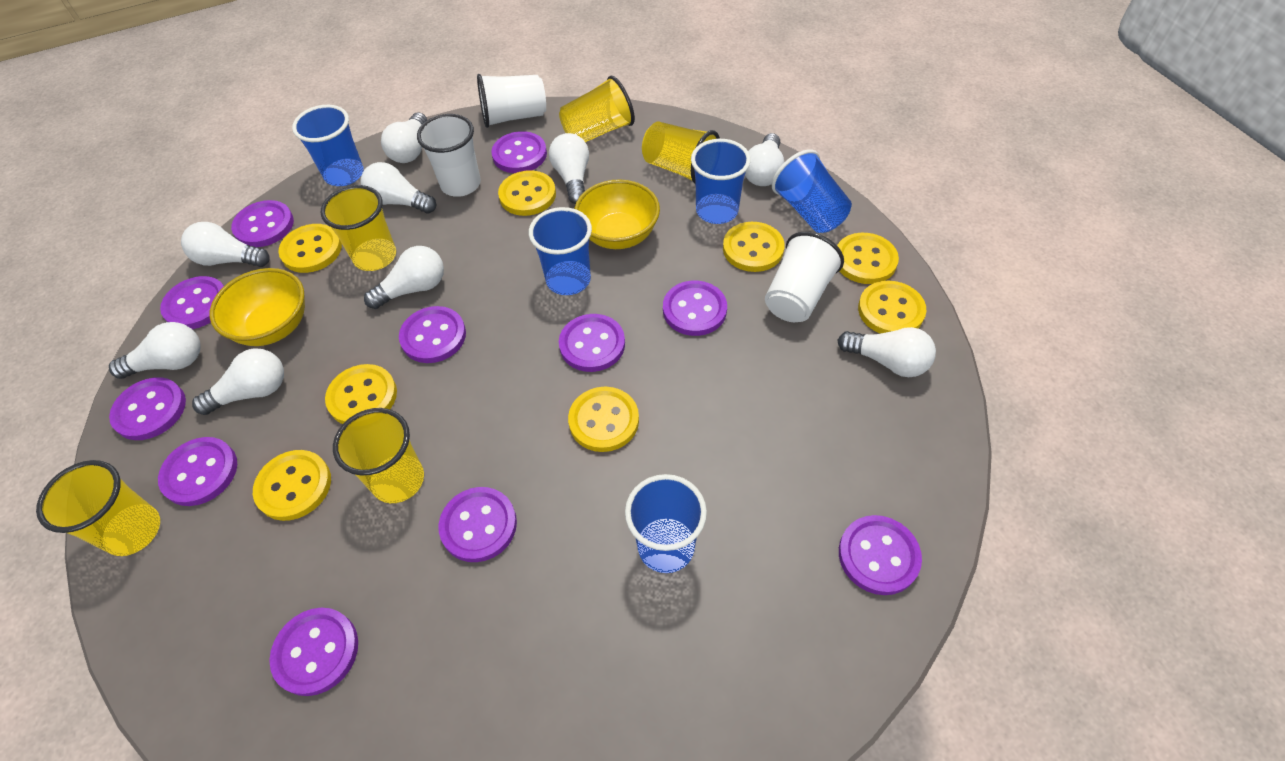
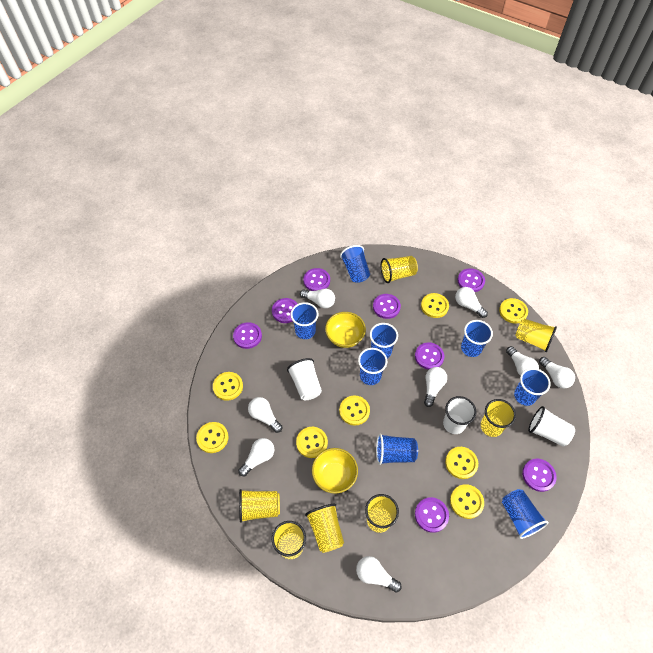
blue cup: [292,105,364,186] [529,207,592,295] [625,474,707,573] [691,139,751,224] [772,149,852,233] = 5 -> [290,302,318,339] [340,245,370,283] [358,348,387,385] [370,323,398,359] [376,434,418,465] [461,320,493,357] [502,489,548,539] [514,368,551,406] = 8
purple button: [109,377,186,440] [158,437,237,506] [160,276,224,329] [231,200,294,247] [269,608,358,696] [399,306,466,363] [438,487,517,562] [491,131,547,173] [559,314,625,372] [663,281,727,336] [839,515,922,595] = 11 -> [233,322,262,349] [272,298,298,323] [303,268,330,291] [373,294,401,319] [415,342,444,370] [415,497,449,533] [458,268,485,292] [522,459,557,492] = 8
white light bulb: [109,322,200,379] [181,222,270,267] [192,348,284,415] [360,162,437,214] [364,246,444,309] [381,112,427,163] [549,133,589,204] [745,133,784,186] [838,327,936,377] = 9 -> [238,438,274,476] [248,397,283,433] [300,289,335,308] [356,556,402,593] [424,367,447,407] [455,287,488,318] [506,346,539,376] [539,357,575,389] = 8
yellow cup: [36,460,160,556] [321,185,396,271] [333,408,424,503] [559,76,635,142] [642,121,720,184] = 5 -> [239,489,280,523] [272,521,306,559] [305,504,344,553] [365,494,399,533] [381,256,418,283] [481,399,516,437] [515,319,557,352] = 7

